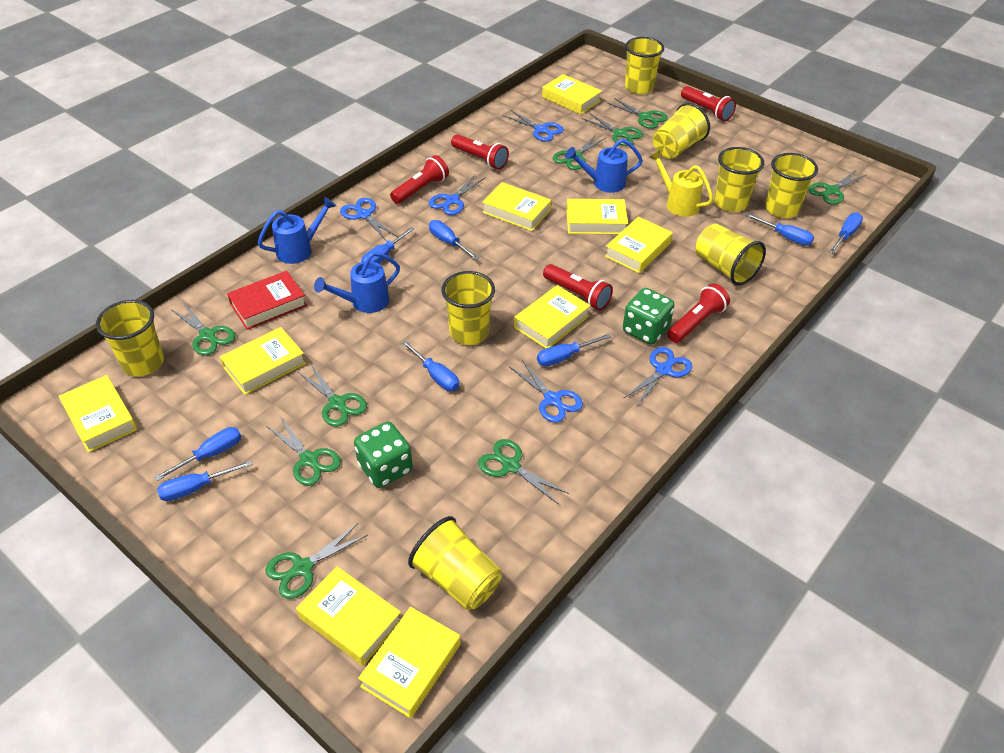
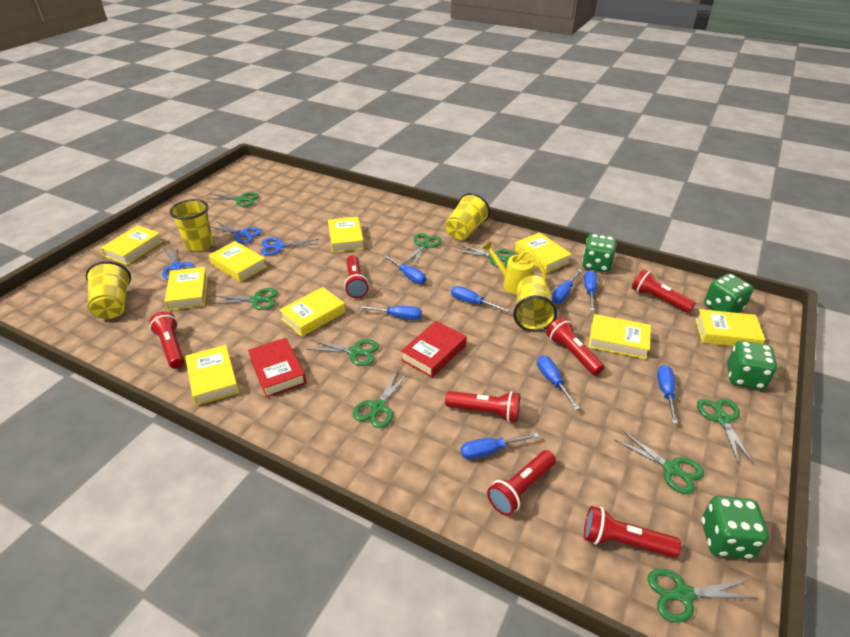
blue scissors: [340,198,398,241] [428,175,486,215] [503,110,564,141] [509,359,583,423] [623,347,692,406] = 5 -> [162,245,195,279] [210,221,262,244] [261,238,319,255] = 3
blue watering can: [258,197,336,264] [314,252,400,313] [565,139,643,193] = 3 -> none = 0
green dice: [354,421,413,488] [623,288,675,345] = 2 -> [582,234,617,272] [702,496,769,559] [704,274,754,313] [727,340,777,390] = 4
red book: [227,271,307,330] = 1 -> [248,338,306,398] [401,321,467,378] = 2
red flashlight: [390,155,449,204] [451,134,509,170] [543,264,613,311] [667,283,730,343] [681,86,736,121] = 5 -> [149,311,184,369] [344,255,369,298] [445,391,520,422] [487,450,556,516] [547,317,604,375] [584,506,681,558] [632,269,696,313] = 7
yellow cup: [96,300,164,376] [408,516,502,610] [441,271,495,345] [625,37,664,94] [653,103,710,159] [696,224,766,286] [714,147,764,212] [765,153,818,218] = 8 -> [86,261,131,319] [170,199,213,251] [445,193,490,240] [513,275,557,332] = 4

